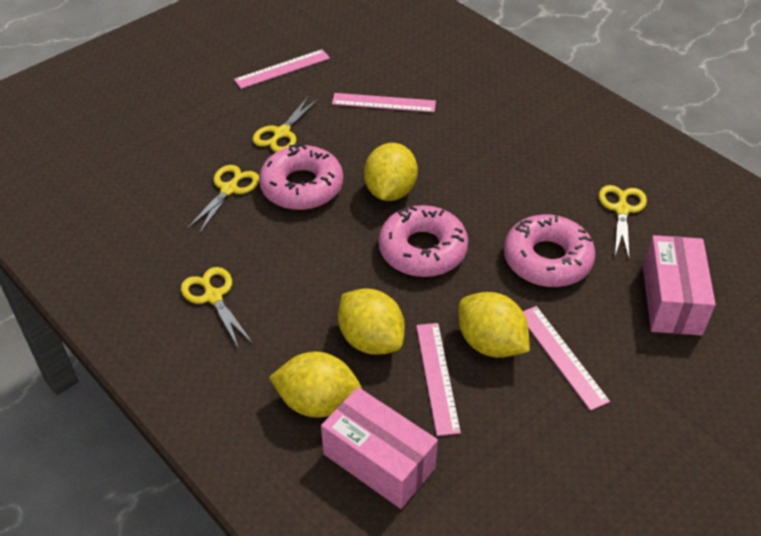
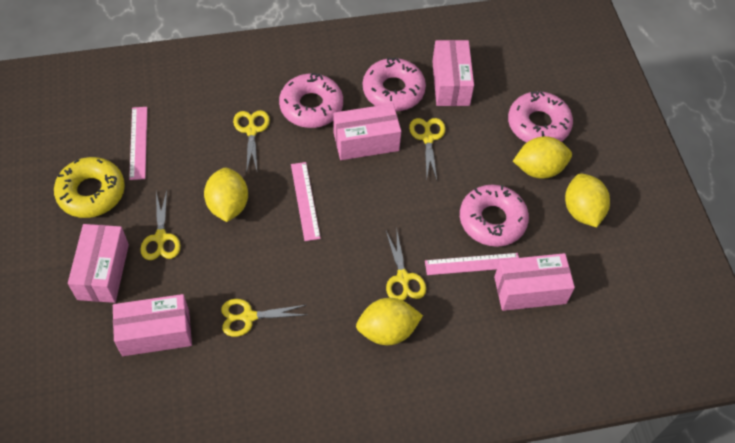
pink box: [321,387,438,509] [643,235,716,336] = 2 -> [68,224,129,303] [113,294,192,356] [333,104,401,160] [432,40,474,106] [494,253,575,311] = 5
pink donut: [259,144,343,210] [379,205,468,277] [504,215,596,287] = 3 -> [279,73,343,128] [363,57,426,111] [460,185,529,247] [508,91,573,143] = 4
pink ruler: [234,49,330,89] [332,93,436,112] [416,323,461,436] [523,306,610,411] = 4 -> [129,107,147,180] [291,162,321,241] [425,253,519,275] = 3
yellow donut: none = 0 -> [54,157,125,218] = 1
yellow scissors: [181,267,253,349] [187,165,259,234] [252,96,319,152] [599,185,647,258] = 4 -> [140,190,181,260] [221,299,306,337] [233,110,270,173] [386,231,426,301] [409,118,445,179] = 5

